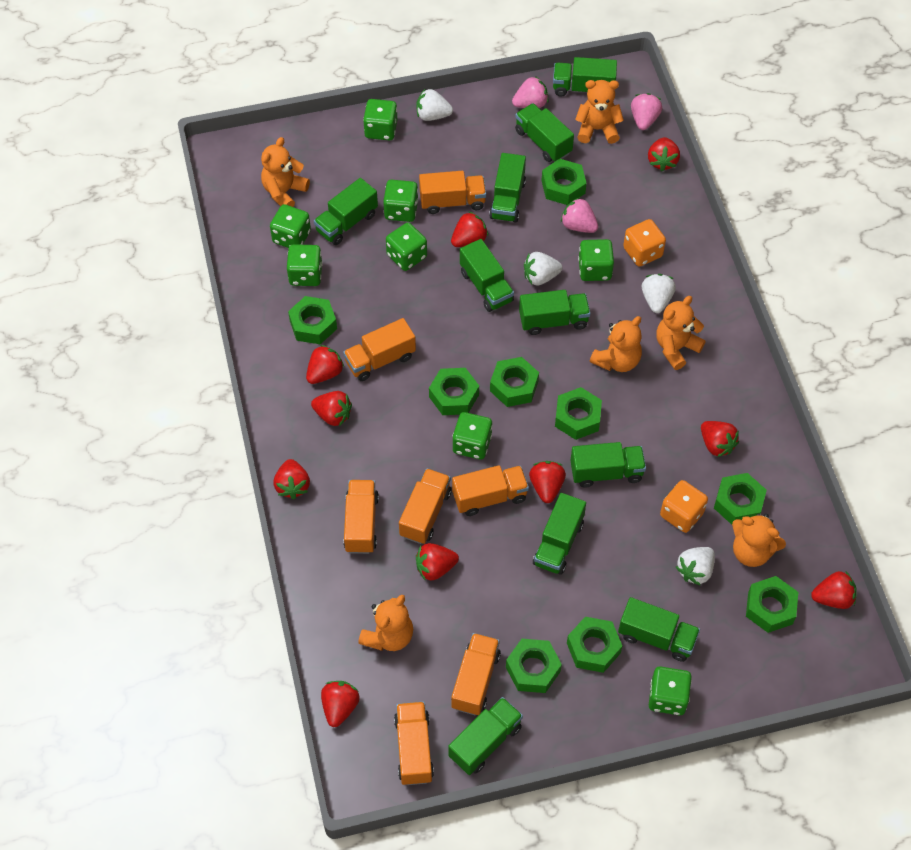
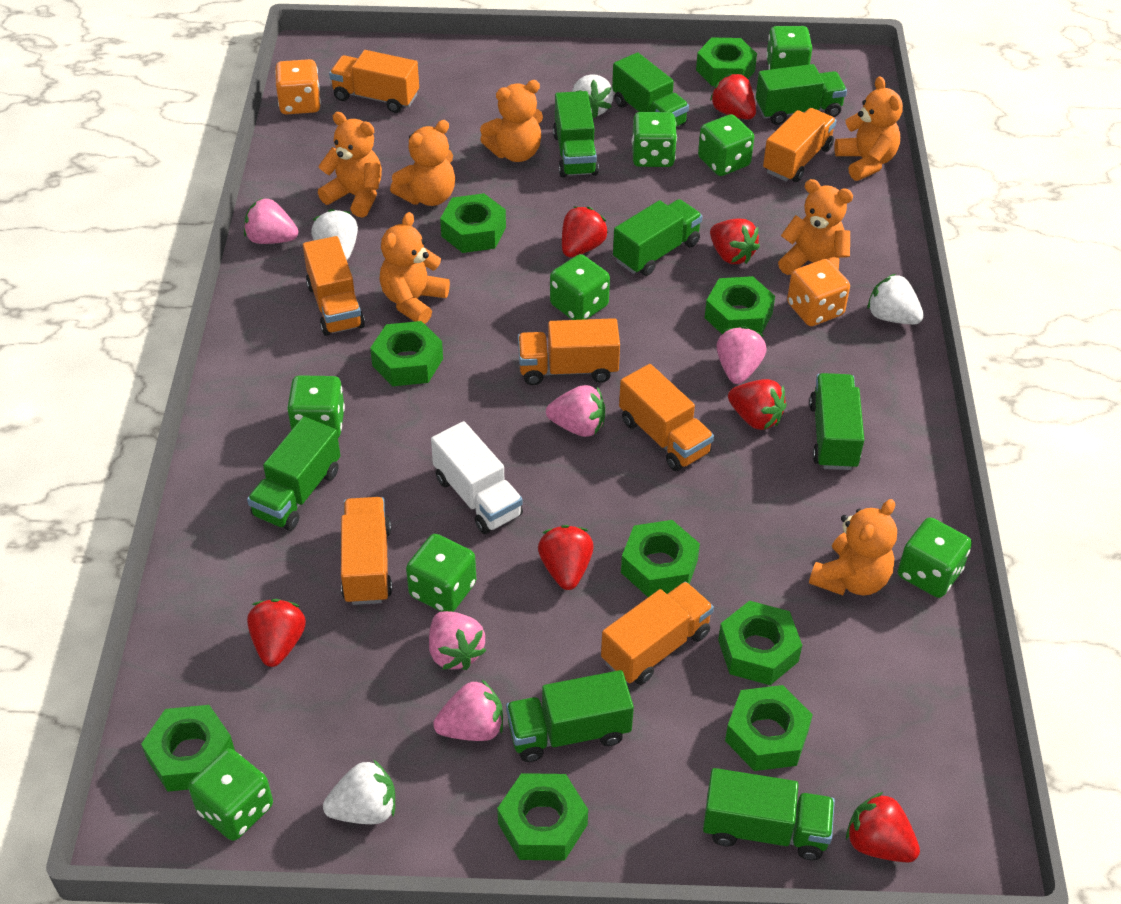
green truck: [314,178,378,245] [448,697,523,775] [460,239,514,312] [489,153,526,222] [515,103,574,162] [519,290,591,335] [533,493,586,575] [553,57,617,97] [570,442,646,488] [618,597,700,662] = 10 -> [247,417,341,531] [506,670,634,762] [553,91,599,177] [612,52,689,127] [613,199,703,276] [703,768,835,860] [756,64,847,125] [809,373,864,470] = 8
orange teddy bear: [261,137,310,207] [358,595,413,651] [575,80,624,144] [590,316,642,372] [656,296,706,370] [732,514,786,567] = 6 -> [318,112,382,217] [379,212,450,324] [390,120,455,206] [480,80,543,162] [778,179,853,275] [809,499,897,596] [834,76,903,181] = 7
pink strawberry: [512,76,549,108] [561,197,598,233] [631,93,662,130] = 3 -> [244,198,298,244] [429,611,486,670] [433,680,503,741] [546,385,605,437] [716,326,767,384] = 5
red strawberry: [273,459,310,499] [306,345,344,384] [311,391,352,426] [321,681,360,727] [416,543,459,581] [451,212,488,247] [529,461,566,503] [648,137,680,171] [701,421,739,457] [811,571,857,609] = 10 -> [247,599,306,667] [538,525,594,590] [562,207,608,257] [710,74,756,120] [710,218,760,264] [728,379,787,430] [846,792,920,862] = 7
white truck: none = 0 -> [431,421,523,534] = 1

